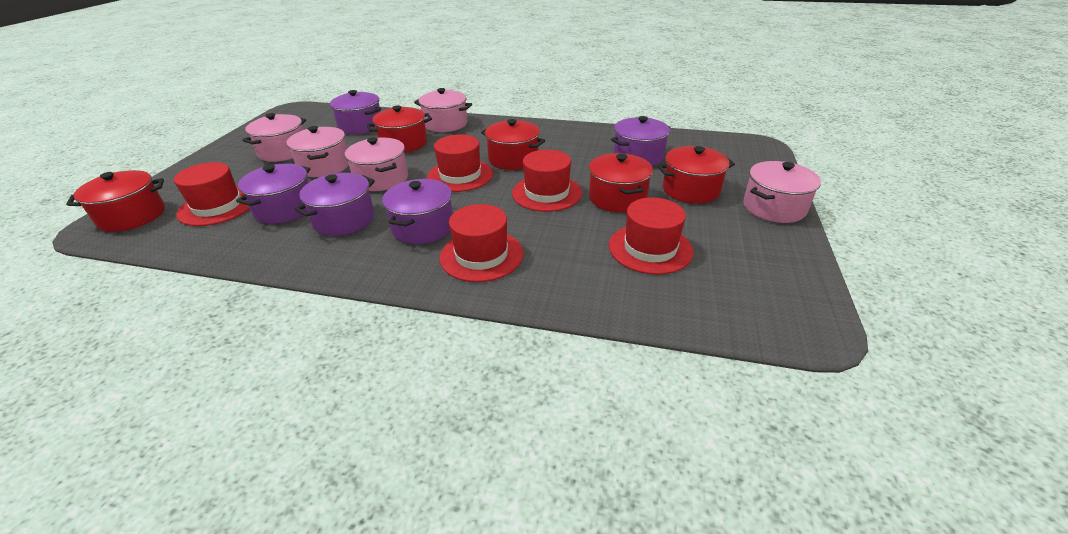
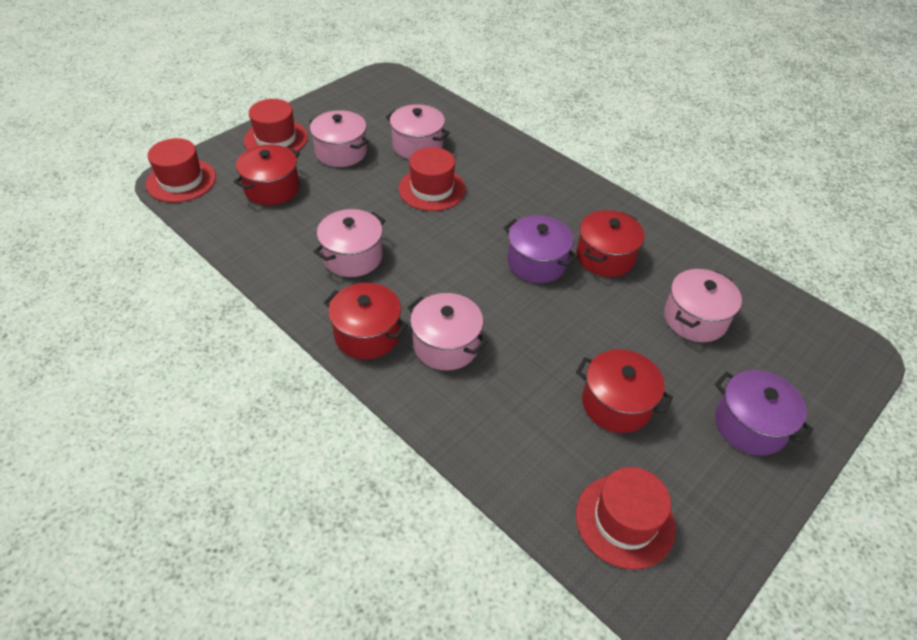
purple pot: [236,163,310,224] [294,173,375,236] [330,90,381,134] [382,179,453,244] [611,116,671,166] = 5 -> [504,215,578,283] [715,370,813,456] = 2
red hat: [174,162,249,226] [427,134,493,192] [439,204,523,282] [512,150,582,212] [609,198,693,275] = 5 -> [146,138,216,203] [244,99,308,152] [399,147,466,211] [576,467,676,570] = 4
red pot: [66,170,165,232] [366,105,432,153] [481,119,545,170] [589,153,653,212] [657,146,735,204] = 5 -> [234,145,300,205] [324,283,408,359] [576,210,644,277] [576,349,673,433] = 4

